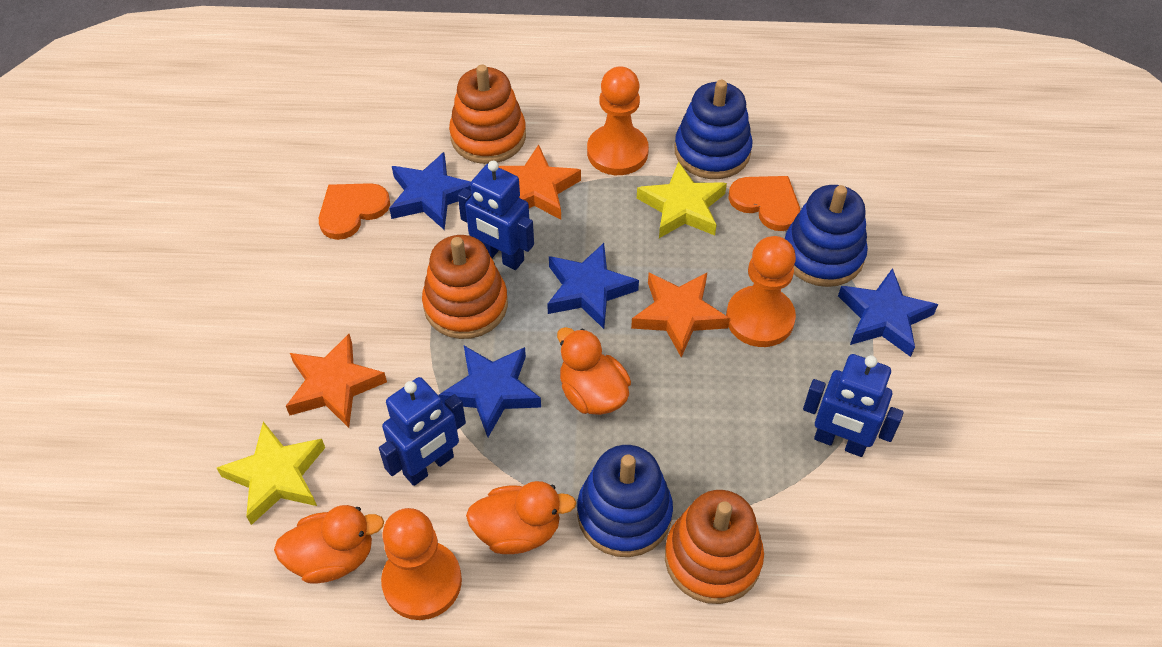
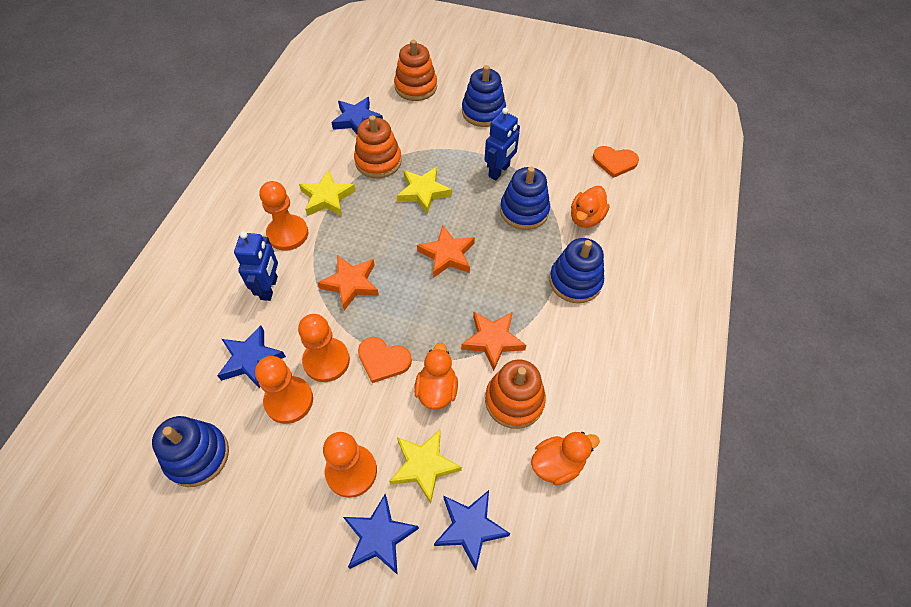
blue robot: [379,377,466,486] [458,161,534,270] [803,354,904,457] = 3 -> [234,231,278,301] [484,108,520,180] = 2
blue stacking toy: [577,445,673,557] [675,80,752,179] [785,185,868,287] = 3 -> [152,416,229,487] [462,65,506,127] [500,167,550,230] [549,238,604,303] = 4
orange pawn: [381,508,462,620] [587,66,649,175] [726,236,796,347] = 3 -> [255,356,313,424] [260,181,308,251] [298,314,350,382] [323,432,377,498] = 4
yellow star: [217,422,325,525] [637,161,727,238] = 2 -> [299,170,355,216] [389,430,462,504] [397,167,452,214] = 3

